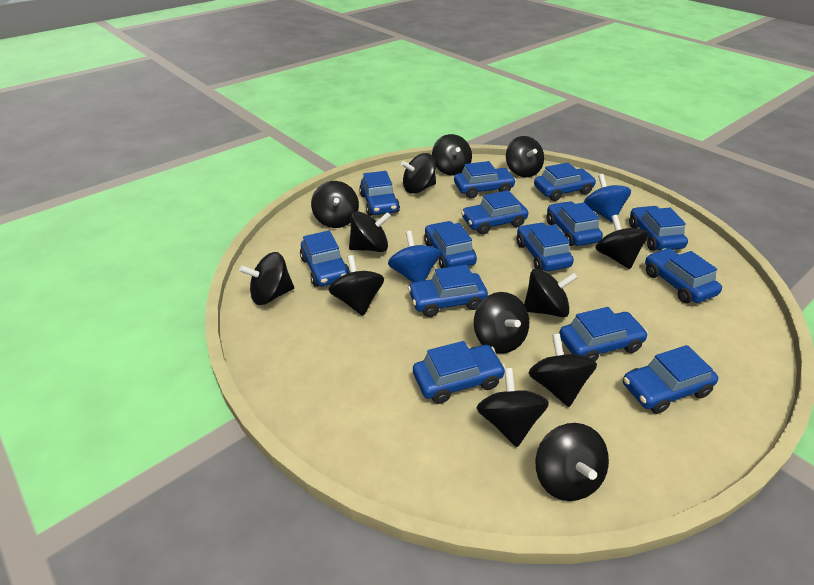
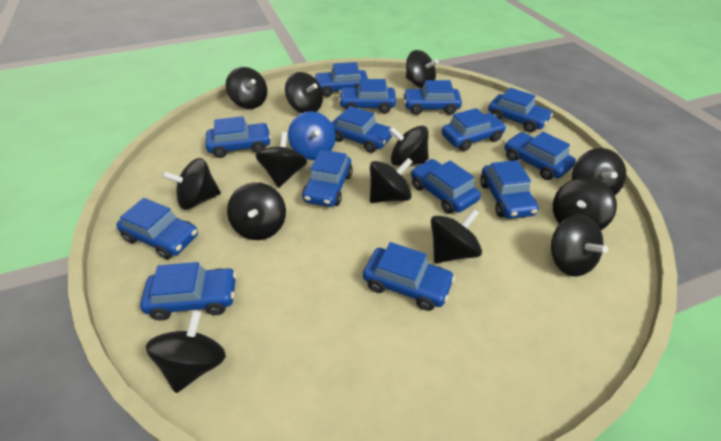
blue spinning top: [388,231,441,282] [584,174,631,222] = 2 -> [288,111,336,160] = 1

